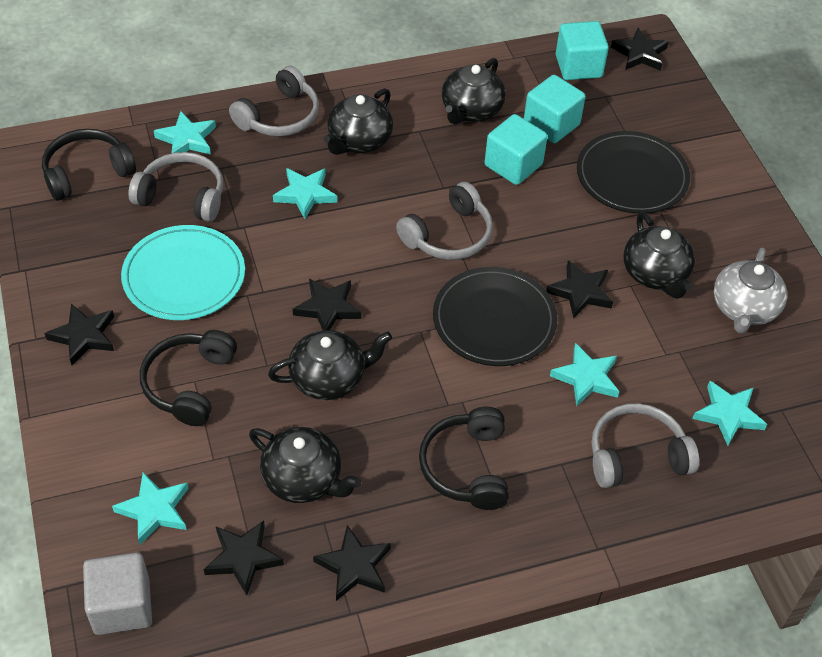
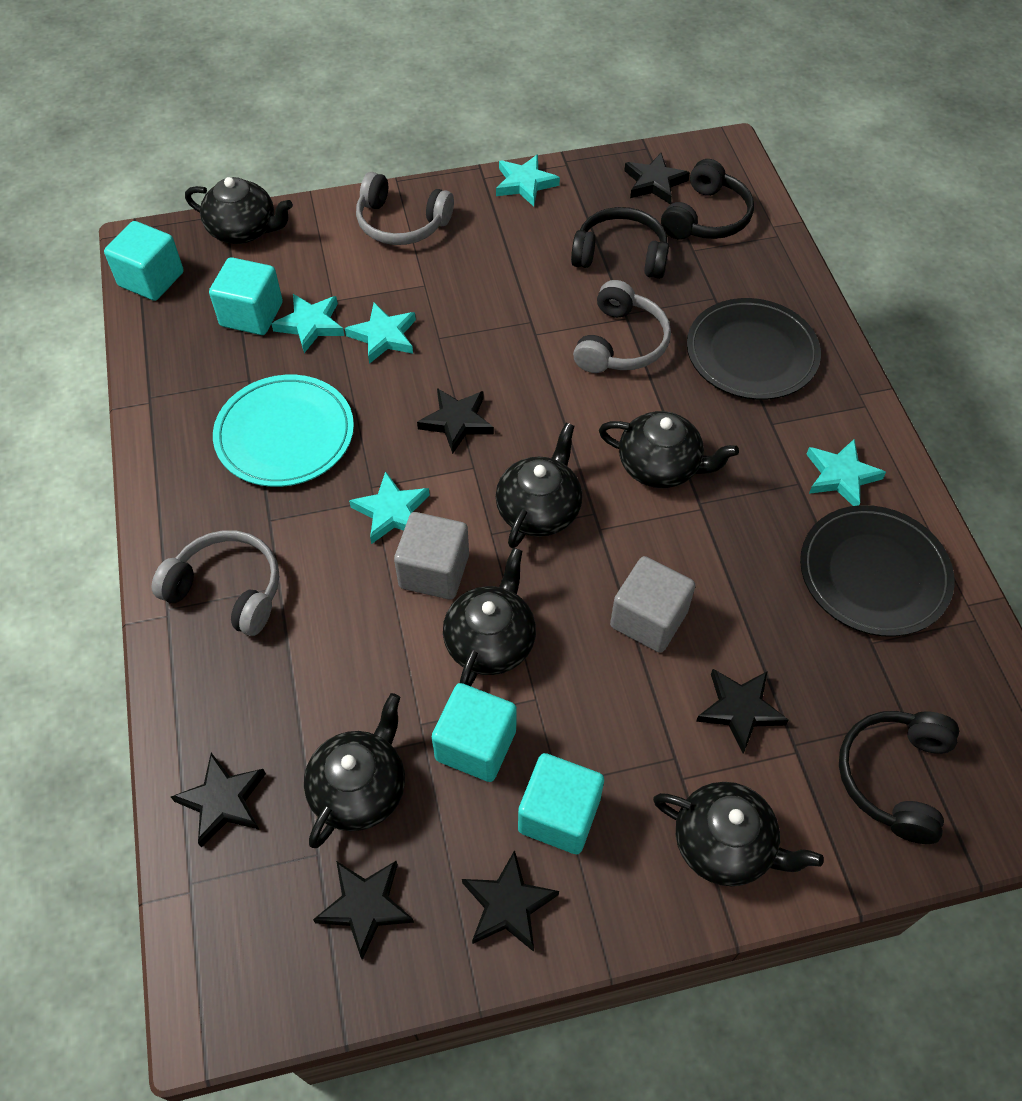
black teapot: [249,427,361,503] [268,330,392,400] [324,88,393,155] [442,58,506,124] [623,212,695,299] = 5 -> [185,177,293,244] [304,693,405,848] [443,548,536,686] [496,423,582,548] [599,411,739,488] [653,782,824,886] = 6
grey cube: [83,552,152,635] = 1 -> [394,512,469,599] [610,556,695,653] = 2
grey headphones: [128,152,223,222] [229,66,319,137] [396,182,493,260] [591,403,699,488] = 4 -> [152,530,279,636] [356,172,454,245] [573,280,671,373] = 3
grey teapot: [713,248,787,334] = 1 -> none = 0
turquoise cube: [484,114,547,185] [524,75,585,143] [556,21,609,80] = 3 -> [104,221,184,301] [209,257,283,335] [432,683,517,782] [518,753,604,854] = 4

